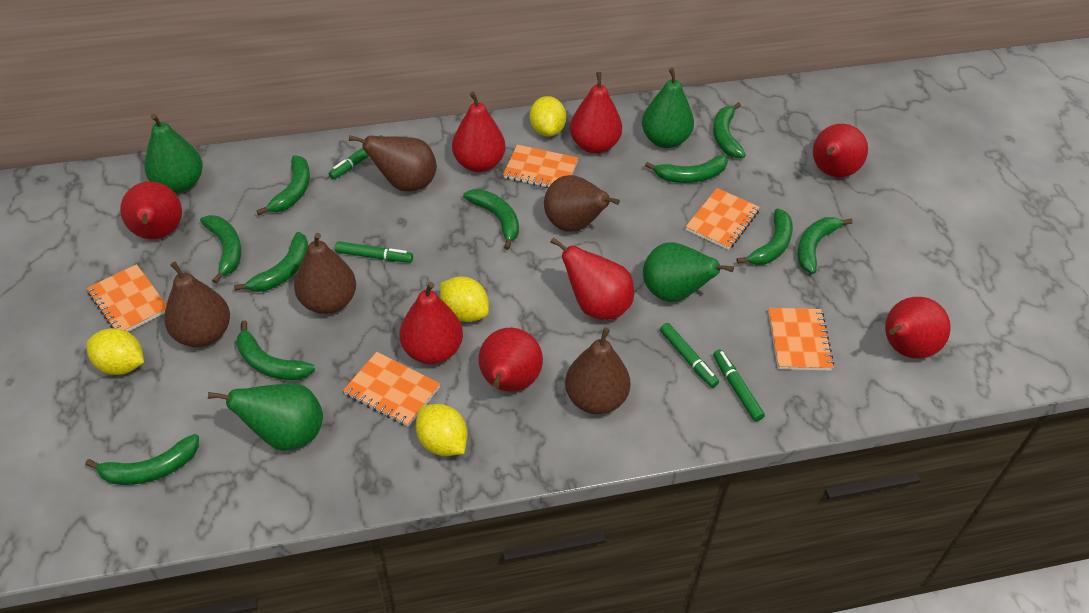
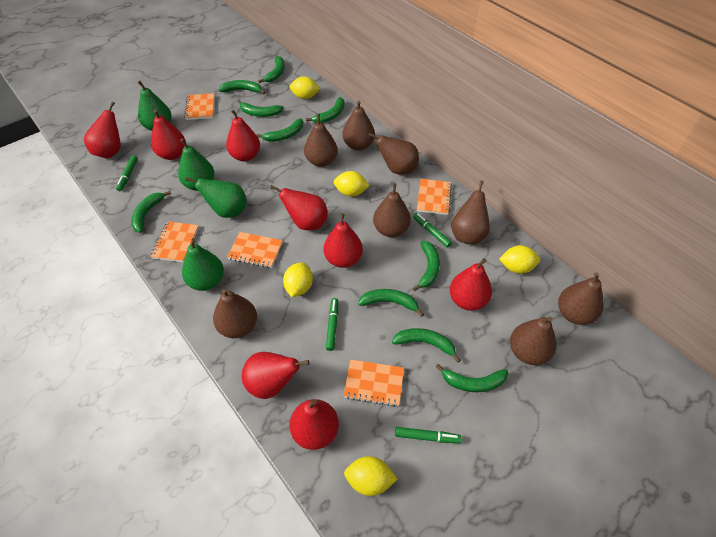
brown pear: [164,262,230,347] [294,233,356,314] [349,135,437,192] [544,175,620,232] [565,328,630,414] = 5 -> [213,289,257,338] [304,114,338,167] [342,101,375,151] [369,133,419,175] [373,183,411,237] [451,180,490,245] [510,316,556,365] [558,272,604,325] = 8
yellow lemon: [86,328,144,375] [416,404,468,456] [440,277,489,322] [530,96,566,137] = 4 -> [283,262,313,297] [290,76,320,99] [334,171,369,197] [344,456,397,496] [499,245,540,274] = 5

